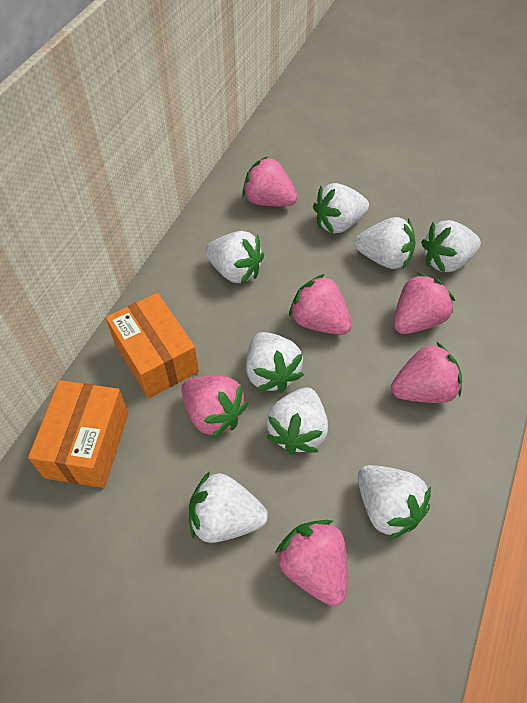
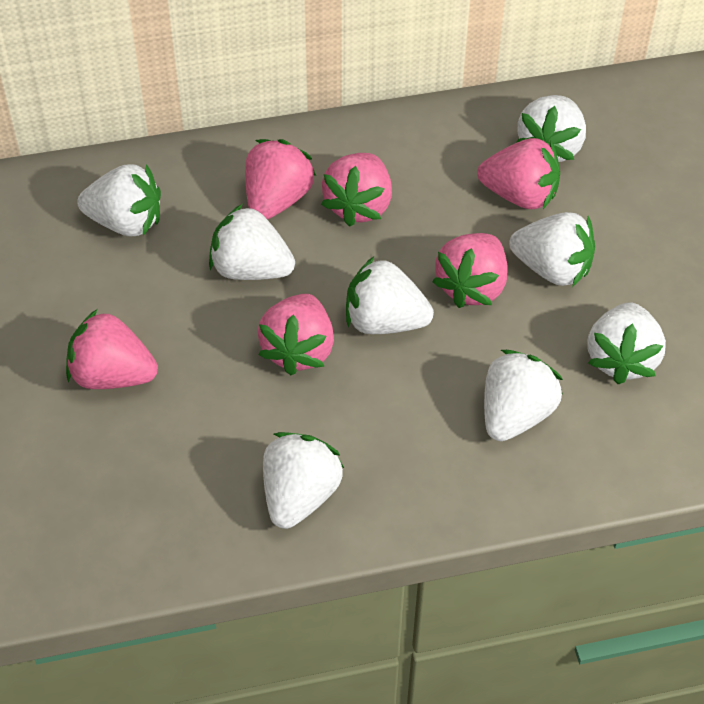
orange box: [28,380,129,488] [106,293,199,398] = 2 -> none = 0

